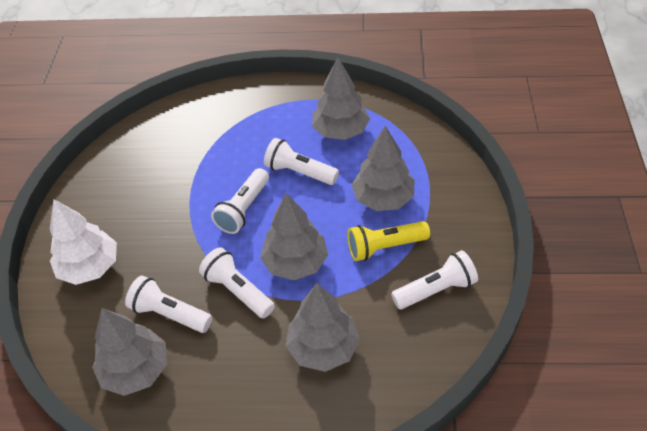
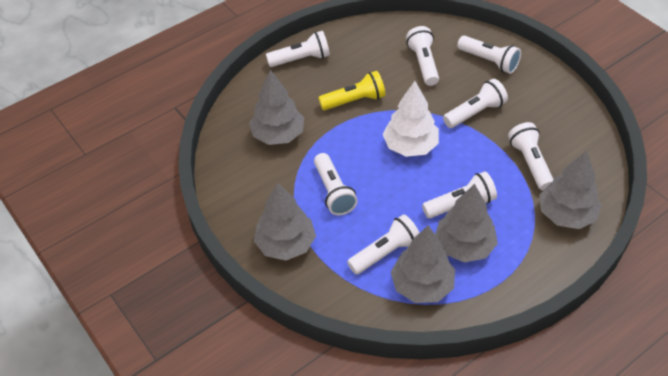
white flashlight: [125,276,212,333] [199,247,275,318] [211,168,269,234] [264,138,339,185] [391,250,478,309] = 5 -> [266,31,330,67] [314,153,358,215] [347,214,419,274] [406,26,439,86] [422,171,497,218] [443,79,508,128] [457,36,521,74] [508,122,553,191] = 8

